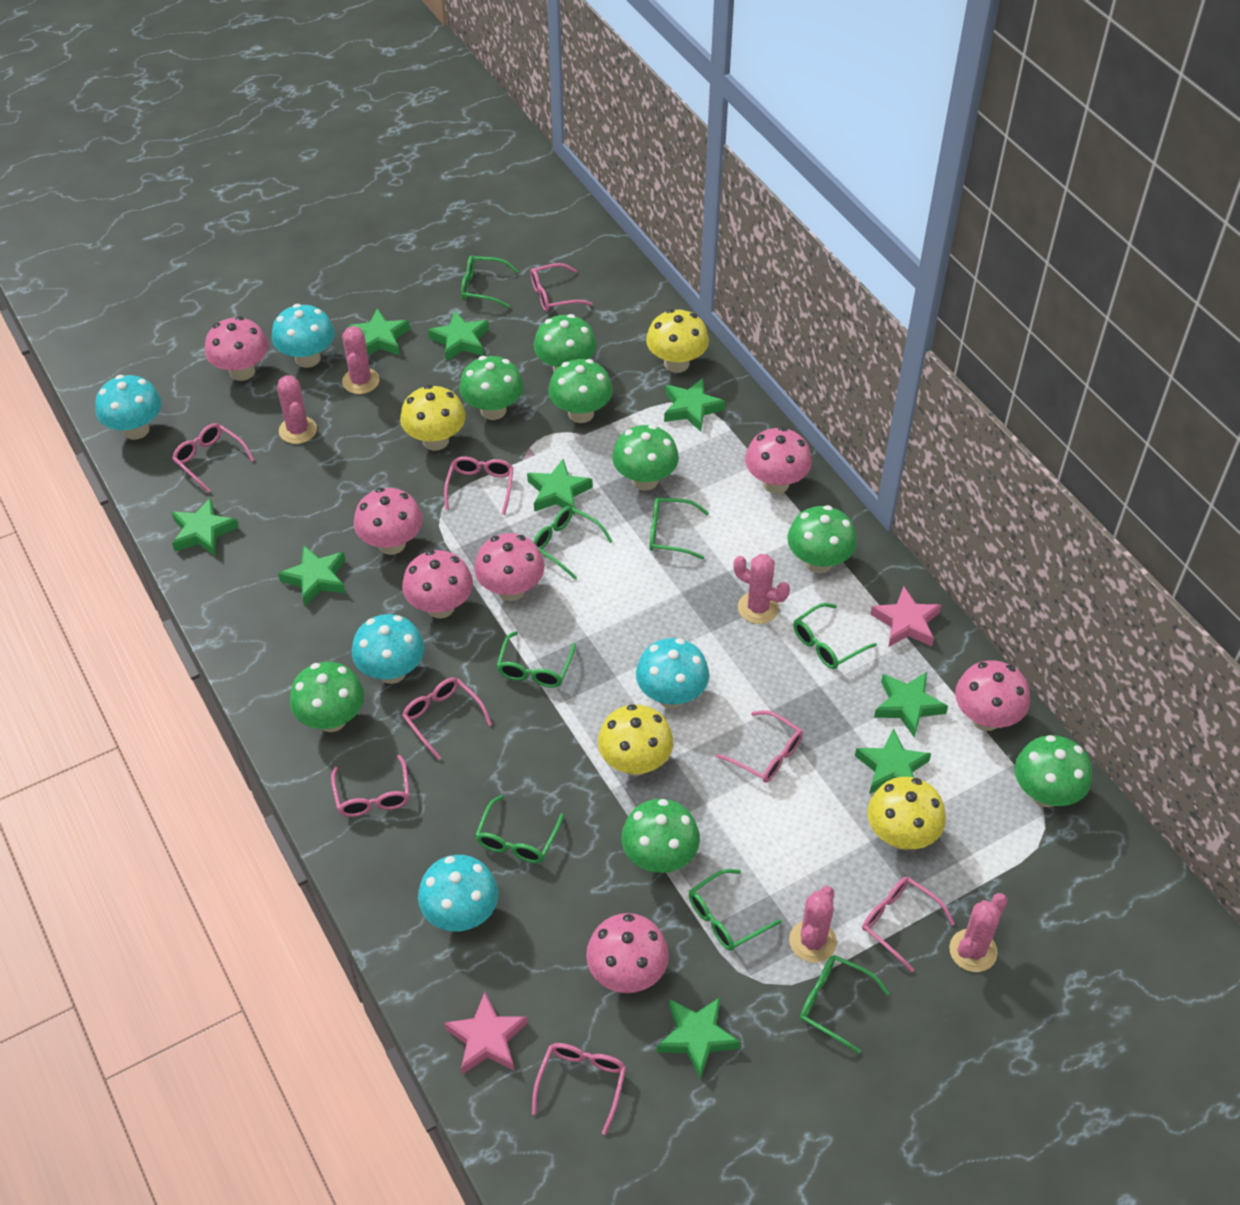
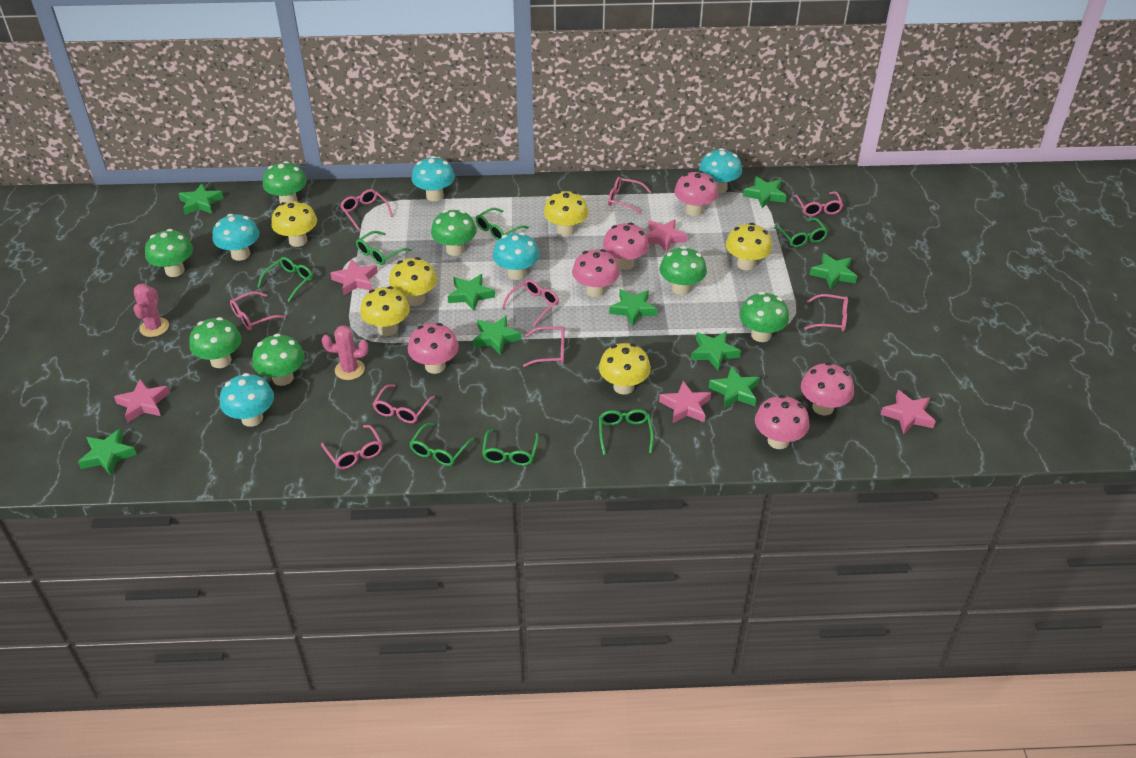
green glasses: [461,256,519,308] [475,795,564,863] [497,631,576,688] [533,506,613,579] [650,498,709,560] [689,869,781,951] [793,603,877,669] [800,955,890,1054] = 8 -> [257,257,313,302] [356,231,411,265] [409,423,474,466] [476,208,529,240] [482,429,539,466] [599,409,653,455] [774,218,828,247] = 7
green mushroom: [290,662,364,732] [459,356,524,420] [534,314,597,371] [548,359,613,423] [612,425,679,491] [621,799,700,873] [788,505,857,573] [1015,735,1092,807] = 8 -> [145,229,193,277] [189,317,241,368] [252,334,304,386] [263,161,307,204] [431,210,477,256] [659,246,707,295] [739,292,789,342] = 7
pink cactus: [277,375,317,444] [342,326,379,394] [733,554,790,624] [789,886,837,963] [949,893,1008,972] = 5 -> [133,284,169,337] [322,325,368,380] = 2
pink glasses: [172,423,254,493] [331,755,410,817] [402,677,492,760] [444,456,513,515] [530,263,593,312] [532,1043,626,1135] [716,710,803,783] [862,877,955,972] = 8 -> [230,291,286,330] [321,425,383,469] [340,189,393,230] [373,384,435,423] [502,279,559,326] [523,327,564,367] [608,177,651,215] [794,191,843,216] [804,294,848,331] = 9
pink mushroom: [205,316,269,381] [354,488,423,555] [402,550,473,619] [474,533,545,601] [586,913,669,993] [745,427,812,494] [955,661,1030,731] = 7 -> [408,323,459,374] [572,249,620,297] [603,222,649,270] [674,171,718,216] [755,395,810,449] [801,362,854,415] = 6
pink star: [444,992,528,1074] [870,586,942,647] = 2 -> [114,379,170,423] [330,259,378,295] [646,219,688,252] [659,381,711,424] [881,390,936,434] = 5
yellow mushroom: [400,385,466,451] [598,704,673,776] [646,309,709,373] [867,777,946,850] = 4 -> [271,200,317,247] [360,286,410,336] [389,257,437,306] [544,191,588,236] [599,343,651,395] [726,223,772,270] = 6

